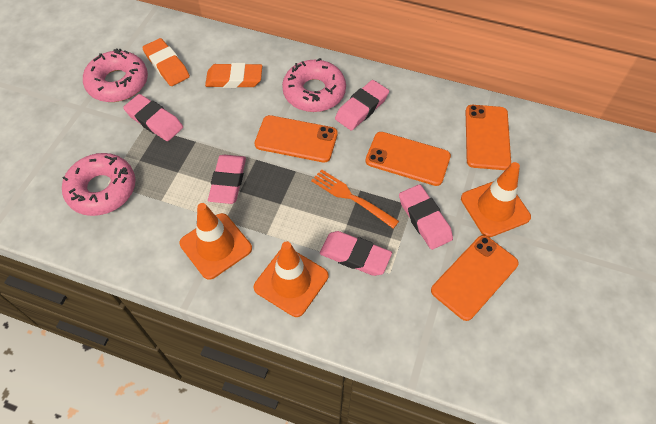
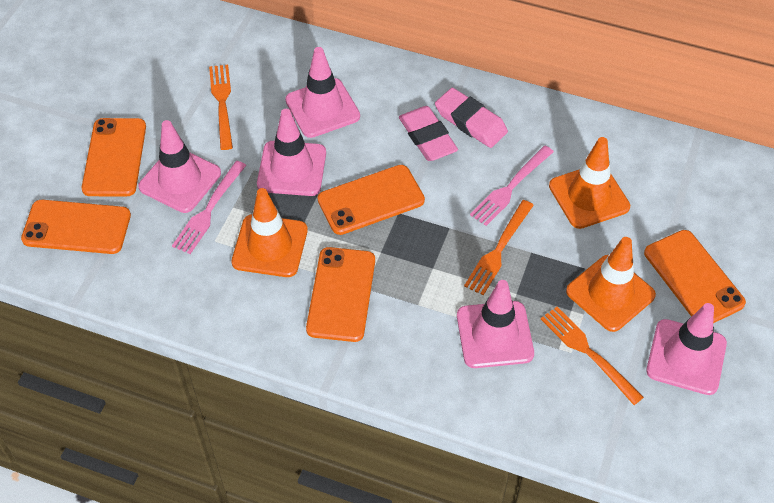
orange eraser: [142,38,190,86] [205,63,262,88] = 2 -> none = 0
orange fork: [311,169,399,229] = 1 -> [209,65,233,150] [464,200,534,295] [541,307,644,405] = 3
orange phone: [255,115,338,163] [365,132,451,186] [431,235,519,321] [466,105,511,170] = 4 -> [21,200,131,254] [82,118,146,197] [306,247,375,342] [318,165,425,235] [644,230,746,323] = 5
pink donut: [62,153,136,216] [83,49,148,102] [282,58,346,112] = 3 -> none = 0
pink eraser: [123,94,183,141] [208,155,246,204] [320,231,392,276] [335,80,389,131] [399,184,453,250] = 5 -> [399,106,458,161] [435,88,508,148] = 2
pink fork: none = 0 -> [172,161,246,254] [470,146,554,226] = 2
pink traffic cone: none = 0 -> [138,120,221,213] [257,109,326,196] [285,47,360,138] [457,280,534,368] [646,303,727,395] = 5

